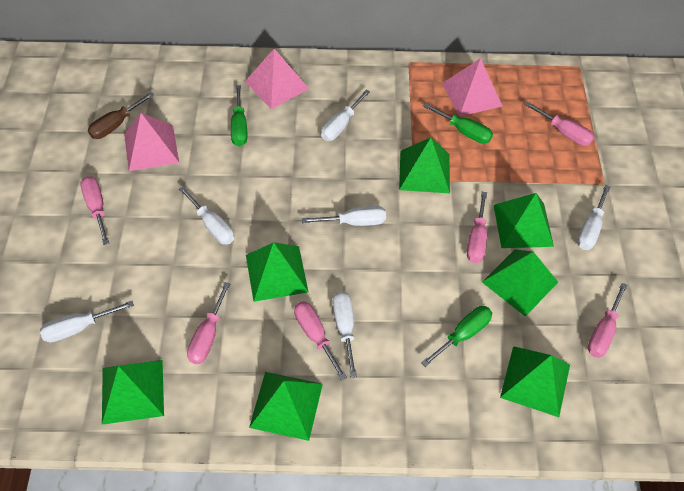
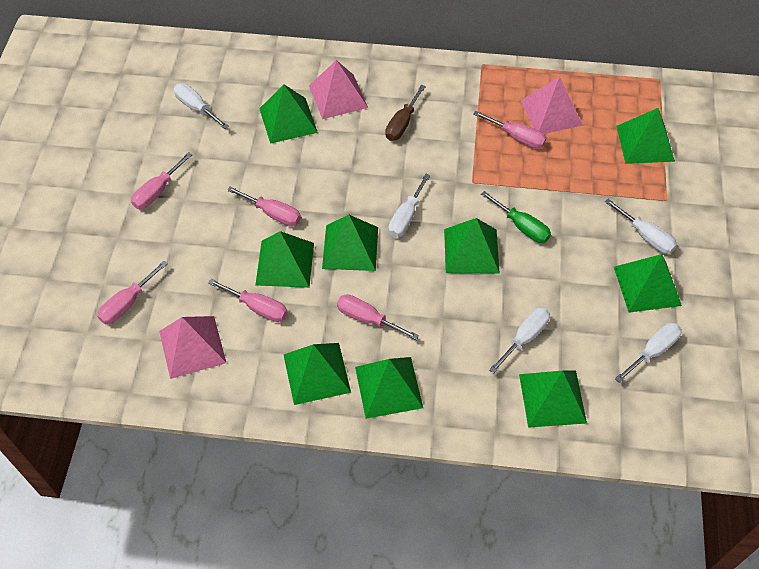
green pyramid: [102,360,164,425] [246,242,308,302] [249,372,323,441] [399,137,450,193] [482,249,558,317] [493,193,554,248] [500,346,570,417] = 7 -> [255,231,314,288] [259,85,318,144] [284,343,351,405] [322,215,378,271] [355,357,423,419] [444,218,500,274] [519,370,587,428] [614,254,682,312] [616,108,675,164] = 9
green screwdriver: [231,85,247,146] [421,306,492,367] [423,103,493,144] = 3 -> [481,191,551,243] = 1
white screwdriver: [40,301,134,342] [179,186,234,245] [302,206,386,226] [321,89,370,141] [333,291,357,377] [577,185,610,250] = 6 -> [174,83,229,129] [388,173,430,237] [489,307,550,373] [605,199,677,254] [615,323,682,383] = 5

